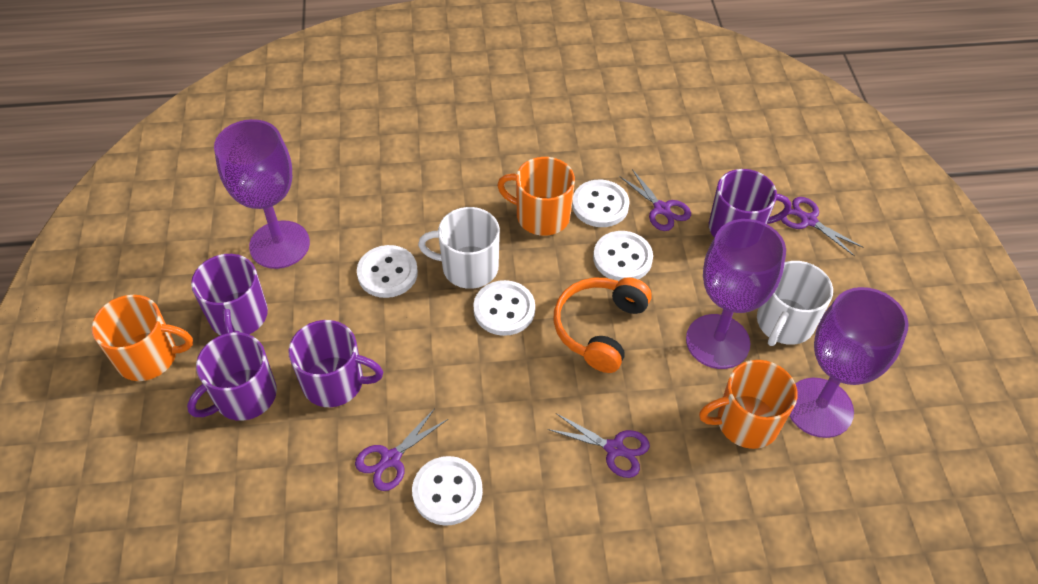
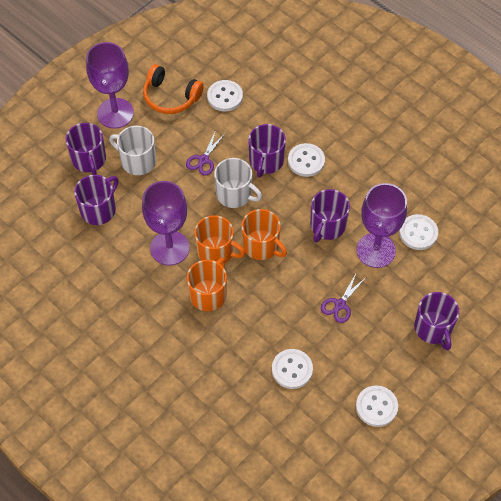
purple mug: [187,332,277,421] [191,254,268,335] [289,320,383,407] [709,169,791,237] = 4 -> [65,123,106,175] [74,175,118,225] [248,124,286,178] [310,189,350,243] [414,292,459,351] = 5
purple scissors: [355,408,448,491] [548,413,650,478] [619,169,691,231] [781,197,864,257] = 4 -> [186,131,225,176] [321,274,365,323] = 2

